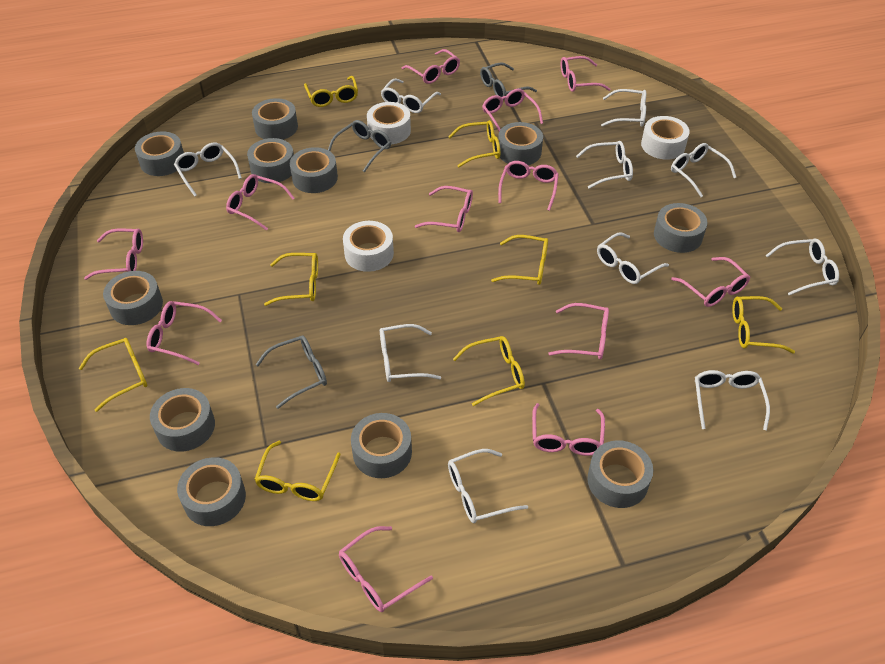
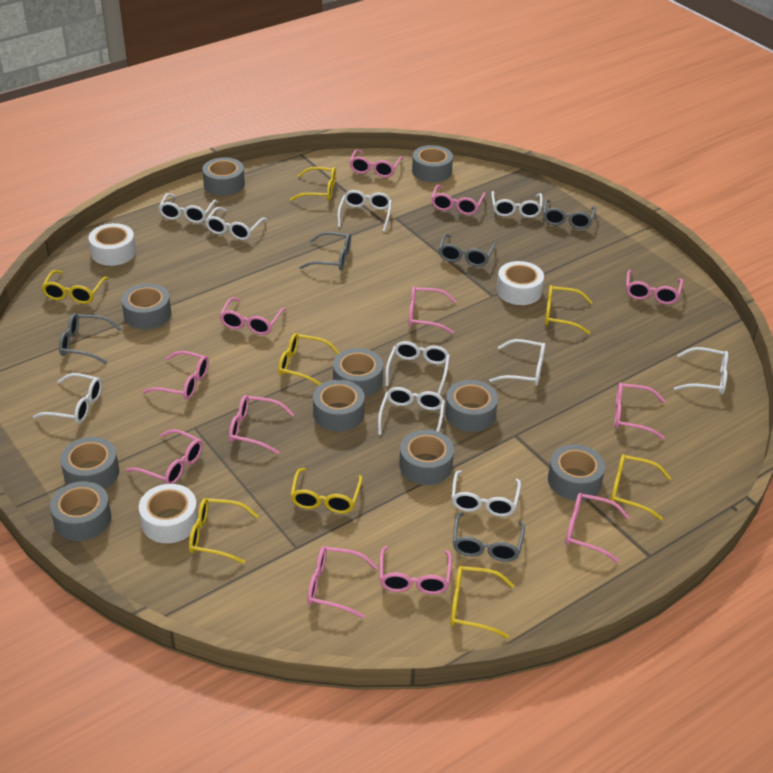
grey glasses: [255,335,327,409] [328,120,391,172] [480,62,537,100] = 3 -> [59,313,122,364] [299,232,351,271] [439,234,496,267] [453,512,525,562] [543,199,596,229] = 5
grey tape: [103,271,163,325] [135,131,184,176] [150,388,215,452] [177,457,246,526] [247,138,294,183] [252,98,298,140] [290,147,338,193] [351,413,412,478] [498,122,543,165] [587,440,653,508] [654,203,708,253] = 11 -> [50,481,111,541] [60,437,119,489] [121,283,171,330] [202,157,245,196] [313,379,365,432] [333,348,383,397] [399,430,454,485] [412,145,453,182] [445,380,498,432] [548,444,605,500] = 10

